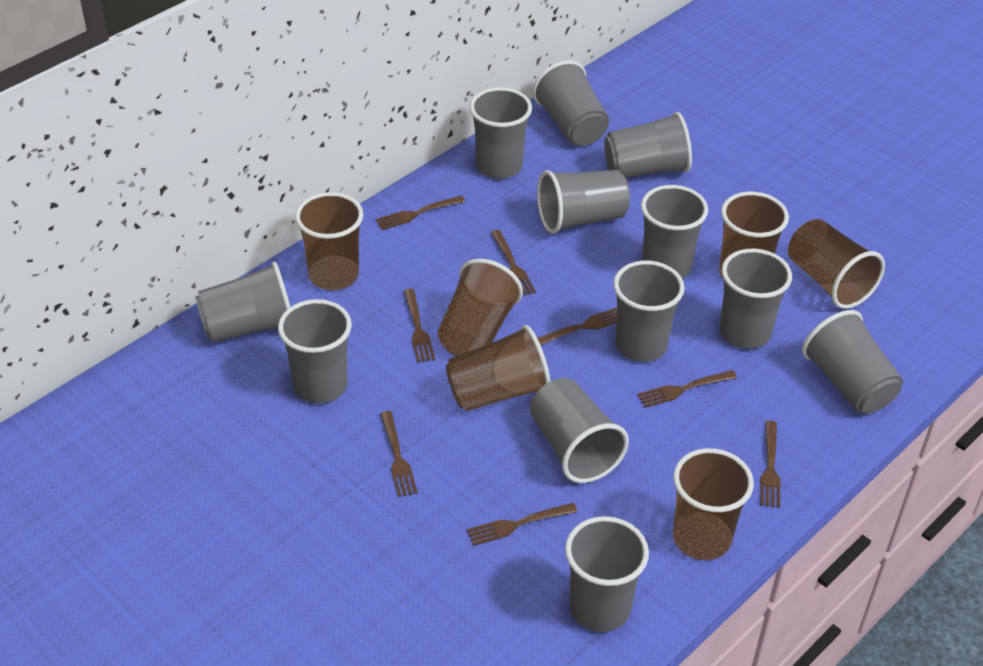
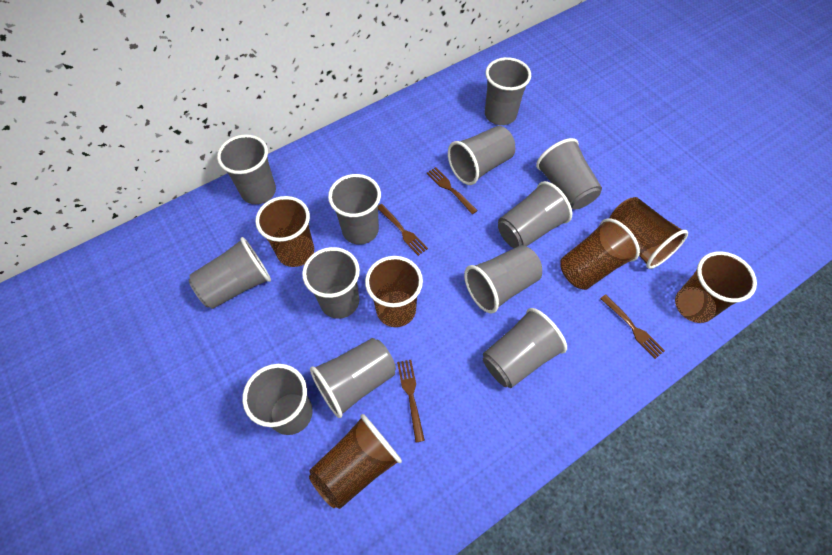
brown fork: [376,195,465,230] [380,411,418,497] [404,289,435,363] [467,503,578,546] [491,230,536,296] [537,307,617,345] [637,370,737,408] [760,421,781,508] = 8 -> [378,204,428,256] [397,360,425,443] [427,167,478,214] [600,294,665,359] = 4

